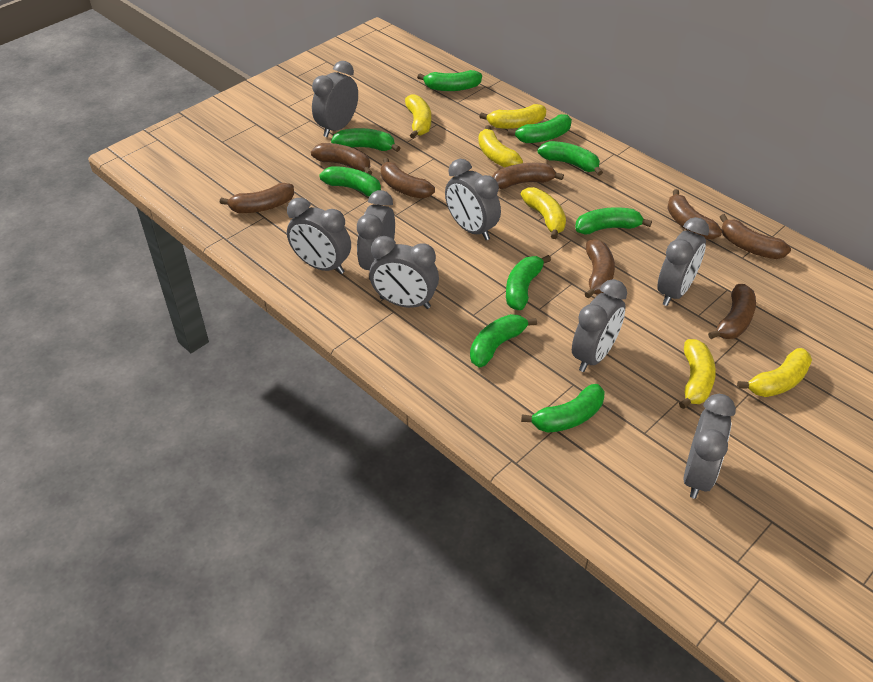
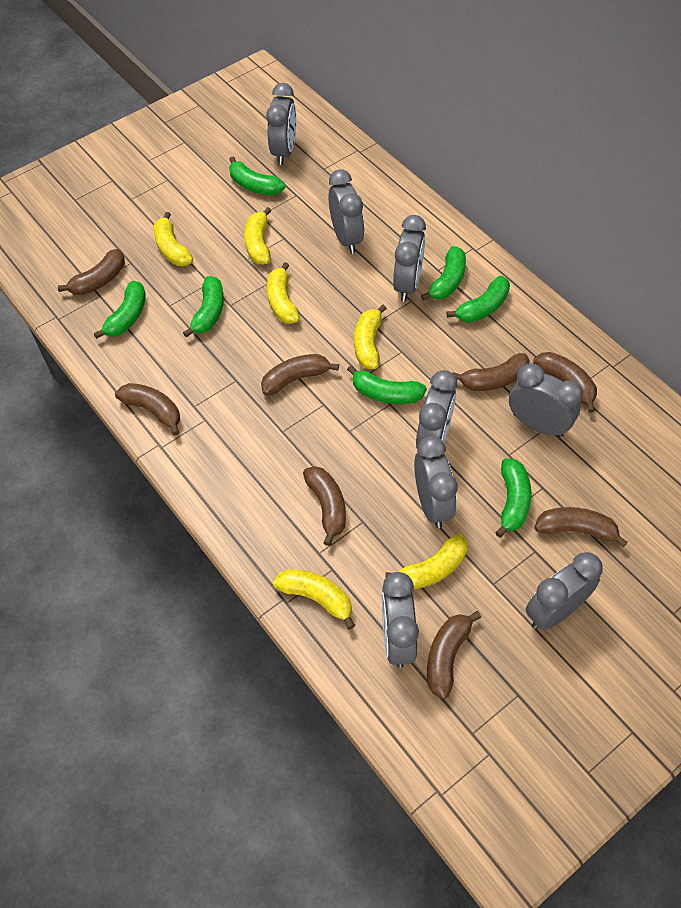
green banana: [319,166,381,196] [331,128,400,152] [417,70,482,91] [470,314,537,368] [506,255,551,310] [508,114,572,143] [521,384,605,433] [537,141,603,176] [575,207,652,234] = 9 -> [94,281,146,339] [183,276,224,338] [229,157,286,195] [347,365,427,404] [421,246,466,301] [447,276,510,323] [495,458,531,538] = 7

